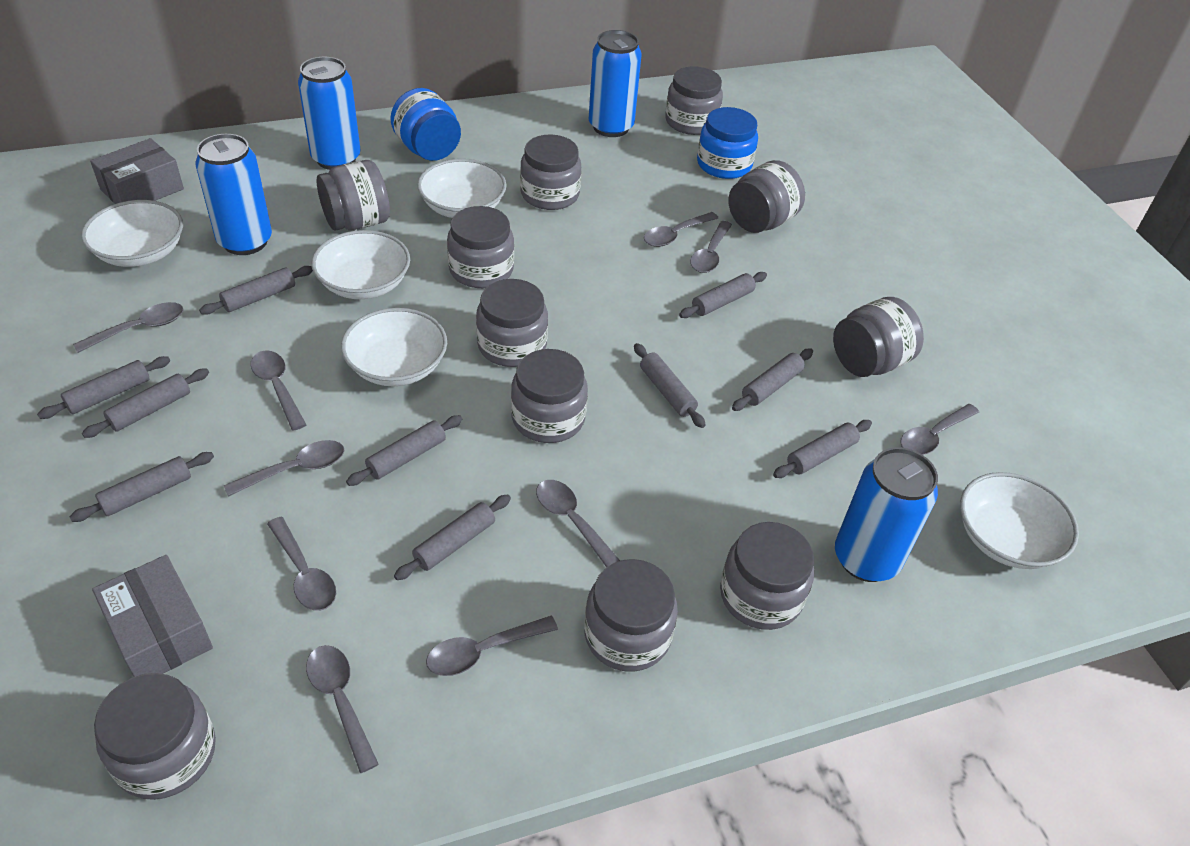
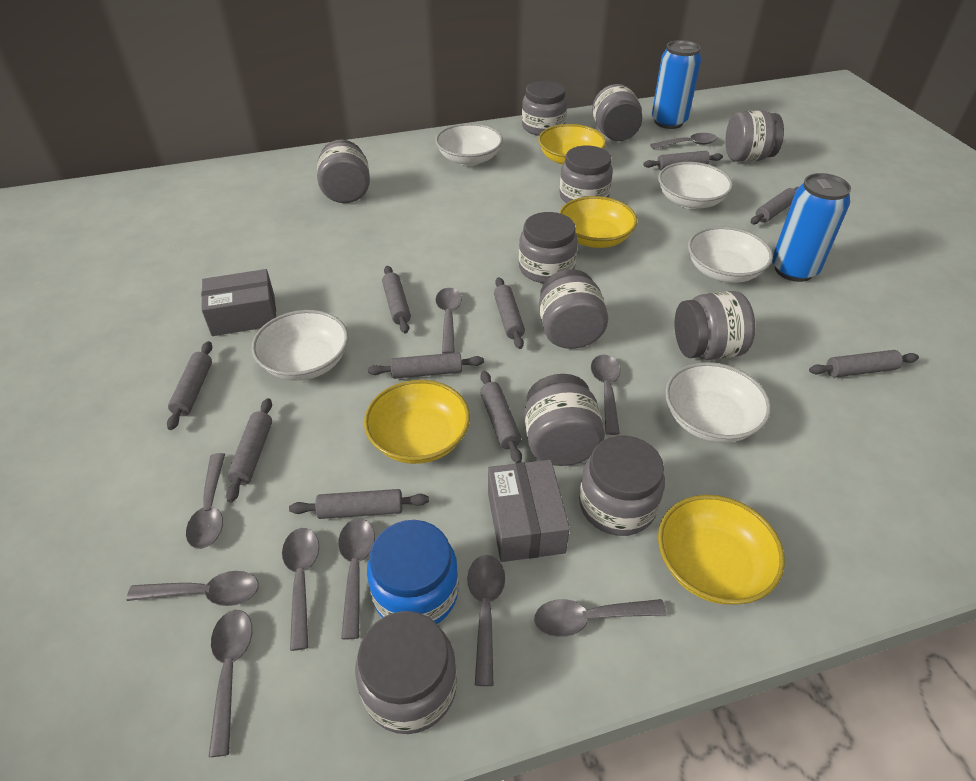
blue can: [196,134,272,255] [298,57,360,170] [589,30,641,137] [835,447,938,582] = 4 -> [652,40,701,129] [772,173,851,282] = 2
blue jar: [390,88,461,161] [697,107,758,179] = 2 -> [367,520,459,624] = 1
yellow bowl: none = 0 -> [364,380,470,464] [538,124,606,165] [559,196,637,248] [658,495,785,605] = 4

